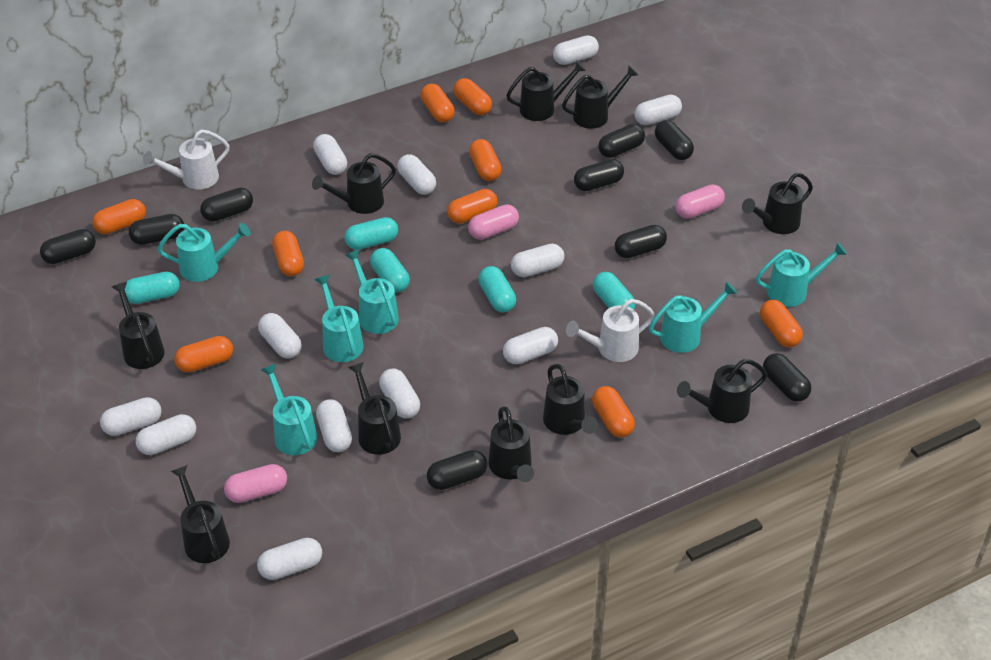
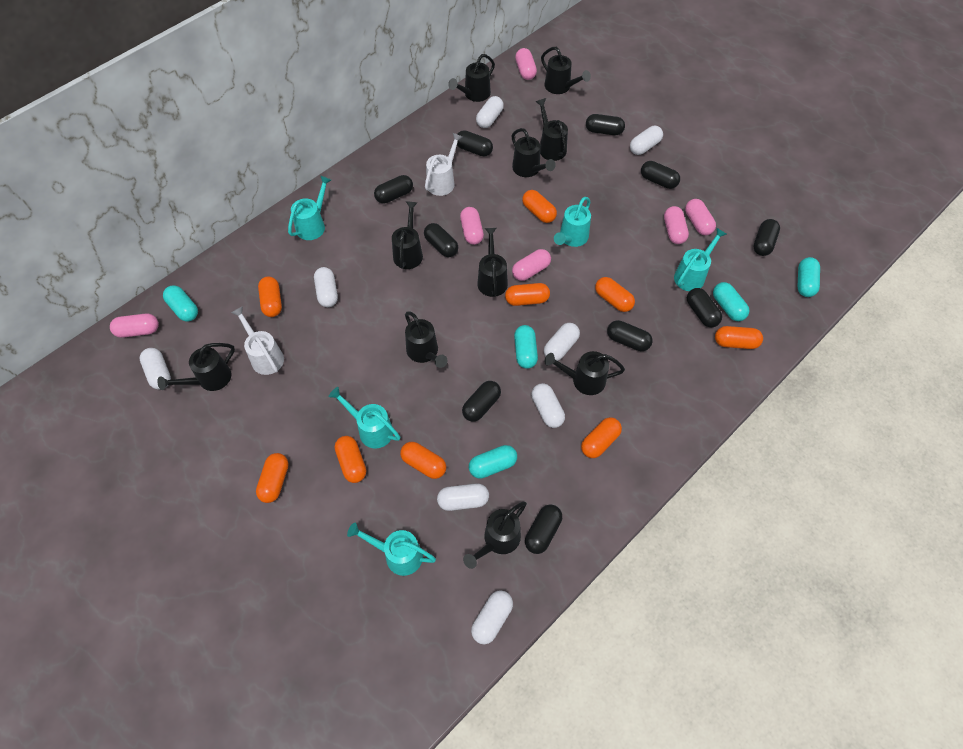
black capsule: [40,229,96,264] [129,214,184,245] [200,187,253,222] [427,450,487,490] [574,159,624,191] [598,124,645,158] [615,225,667,258] [655,120,694,160] [763,353,811,402] = 9 -> [374,175,413,203] [424,223,458,257] [457,130,493,156] [462,381,501,422] [525,504,562,554] [586,114,625,135] [607,320,653,351] [641,161,680,189] [687,288,722,327] [754,219,780,256] = 10
pink capsule: [224,464,287,503] [468,204,519,240] [675,184,725,219] = 3 -> [110,314,159,338] [460,207,484,245] [512,249,551,281] [515,48,537,80] [664,206,689,244] [685,199,716,235] = 6
turquoise watering can: [158,223,251,282] [261,364,317,455] [314,275,363,362] [345,249,399,334] [649,281,737,353] [756,242,847,307] = 6 -> [288,176,331,240] [328,387,400,448] [347,523,436,576] [554,197,591,247] [674,228,727,291] = 5
white capsule: [100,397,162,436] [135,414,196,455] [257,538,322,580] [258,313,301,359] [313,134,347,175] [316,399,352,452] [379,369,420,418] [397,154,436,195] [503,327,558,364] [511,244,564,277] [553,35,599,65] [634,95,682,125] = 12 -> [140,348,171,389] [314,267,338,307] [437,483,489,511] [471,590,513,644] [476,96,504,128] [532,383,565,428] [544,323,580,361] [630,126,663,155] = 8

